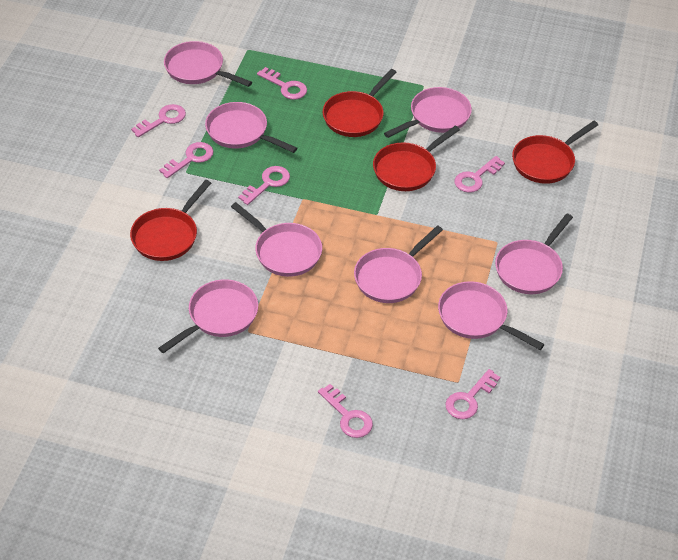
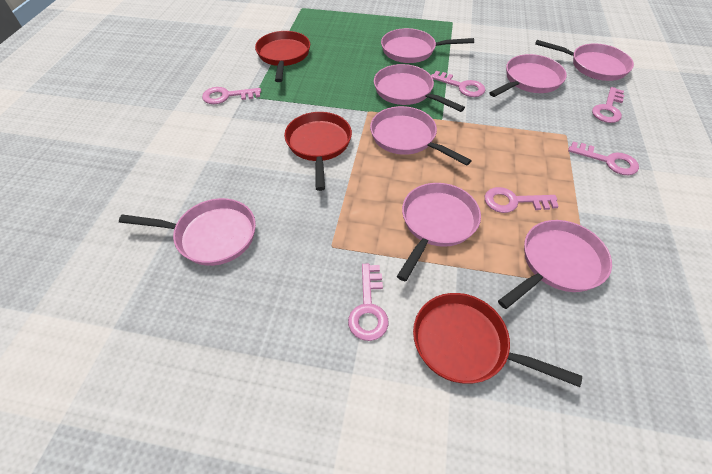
pink key: [131,104,186,137] [159,142,213,178] [238,166,290,205] [257,67,307,100] [318,384,373,438] [445,369,500,419] [455,156,505,193] = 7 -> [202,87,261,104] [348,264,389,341] [431,71,485,97] [485,187,559,213] [568,141,639,175] [592,87,624,123] = 6
red pan: [130,180,211,261] [323,69,396,137] [373,126,460,191] [512,121,598,184] = 4 -> [255,31,310,82] [284,112,352,191] [413,293,582,387] = 3

